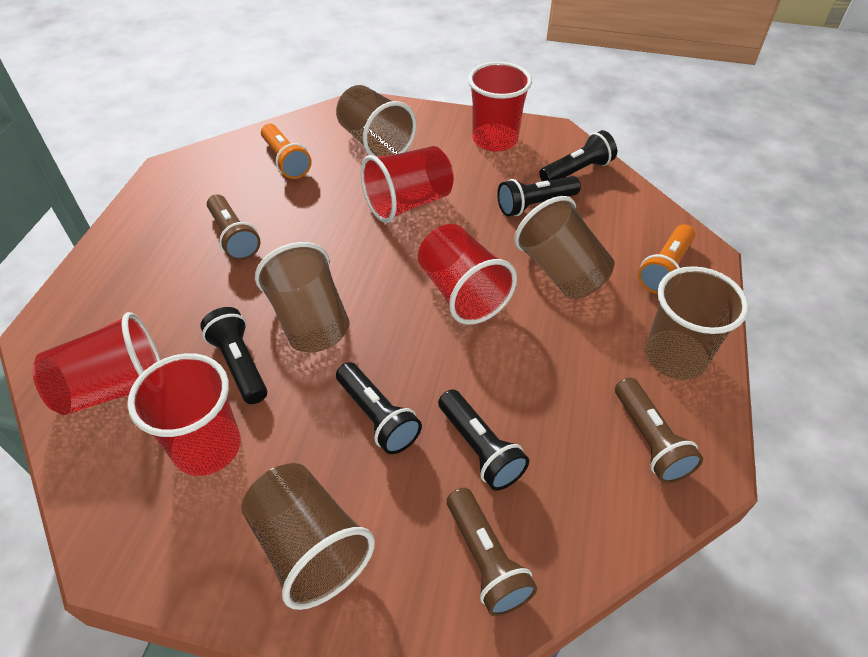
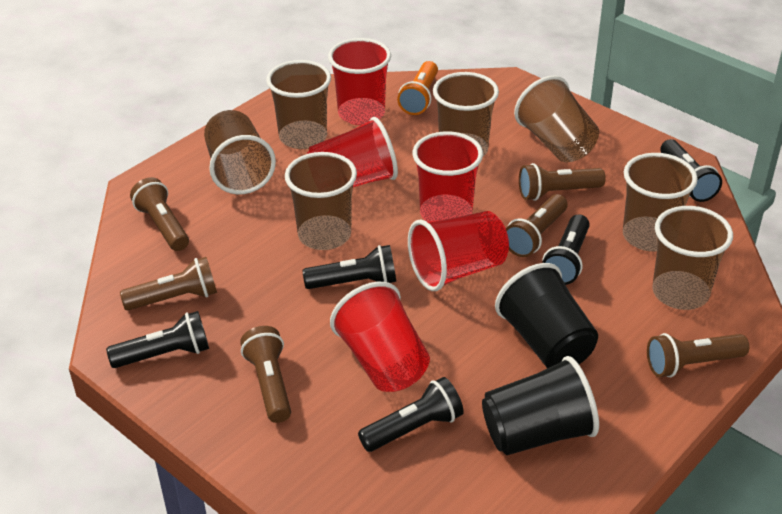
black cup: none = 0 -> [482,356,599,455] [495,263,598,368] = 2
brown cup: [241,463,375,610] [255,242,350,353] [336,85,417,157] [514,196,615,299] [645,266,749,380] = 5 -> [204,110,276,194] [266,60,331,149] [285,152,357,250] [433,72,499,156] [514,75,599,162] [623,153,698,252] [652,206,733,310] = 7
brown flashlight: [207,194,260,261] [447,488,537,616] [615,377,703,483] = 3 -> [120,257,217,311] [130,177,189,251] [240,326,291,423] [506,194,567,257] [519,163,606,201] [647,333,749,377] = 6
orange flashlight: [261,124,312,179] [638,224,695,294] = 2 -> [397,61,438,115] = 1

